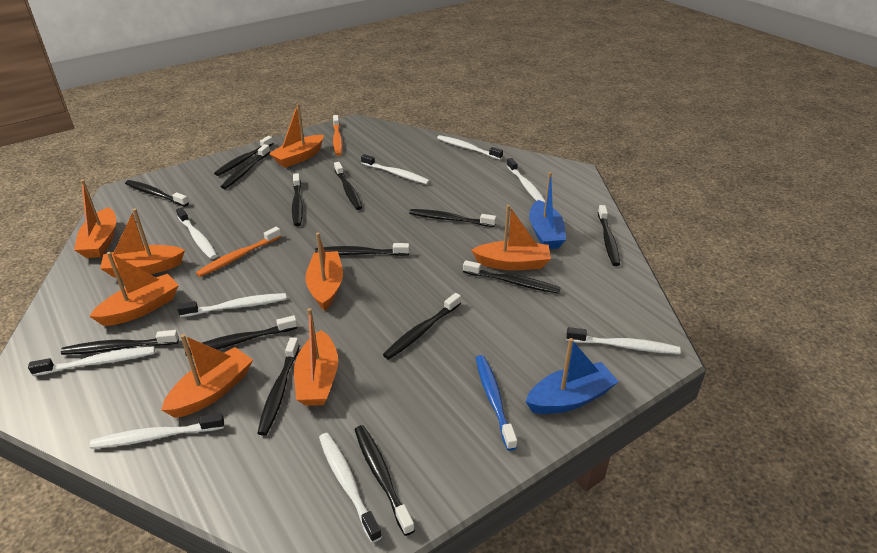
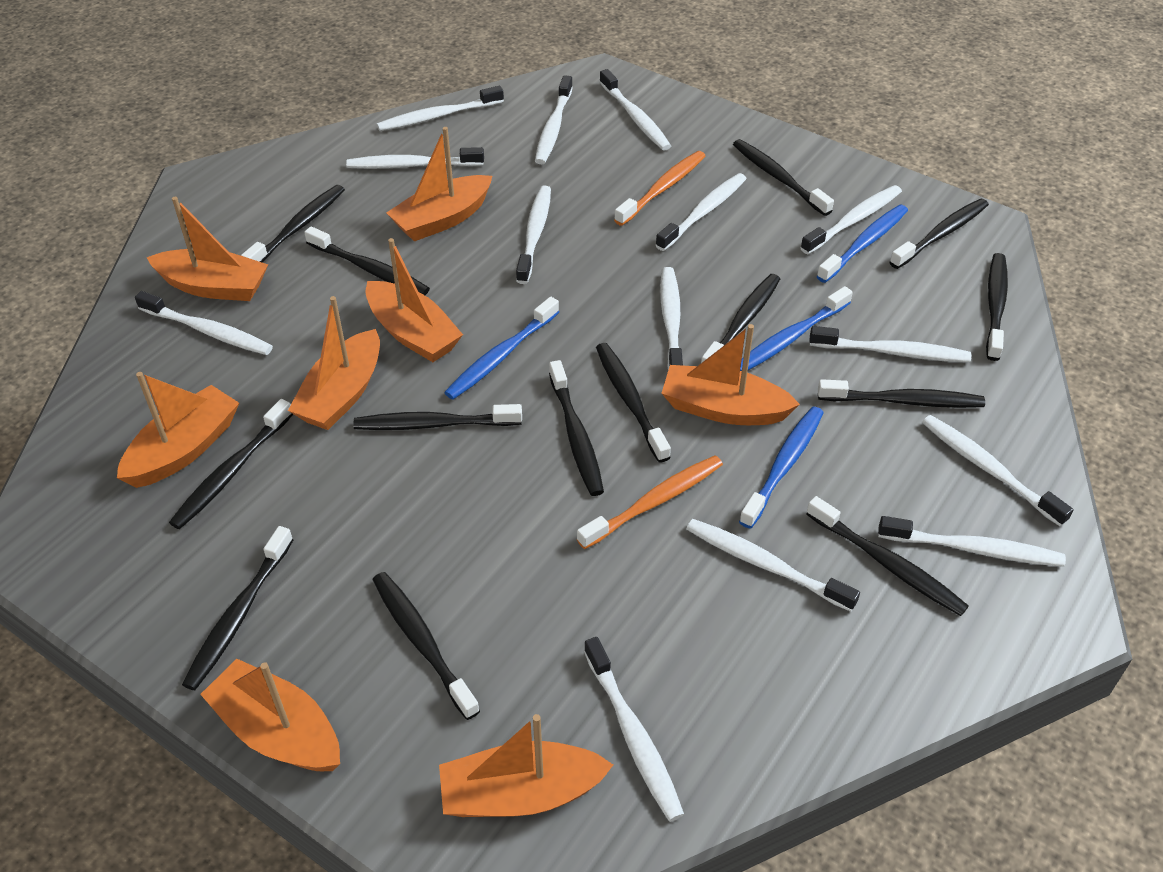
blue boat: [526,338,619,414] [529,172,566,249] = 2 -> none = 0
blue toothbrush: [476,355,517,451] = 1 -> [444,297,559,400] [739,407,824,529] [740,286,853,371] [817,205,908,283] = 4
white toothbrush: [28,346,155,376] [90,413,224,449] [176,208,217,259] [177,293,287,317] [319,433,382,543] [361,154,430,184] [437,135,503,160] [506,158,545,202] [566,327,680,354] = 9 -> [135,291,273,355] [346,147,484,169] [377,86,504,131] [516,185,551,284] [535,75,573,164] [584,637,684,822] [600,69,671,151] [656,173,747,251] [660,267,683,370] [687,519,860,612] [800,185,902,254] [809,326,971,362] [878,516,1066,567] [922,415,1073,527] = 14

